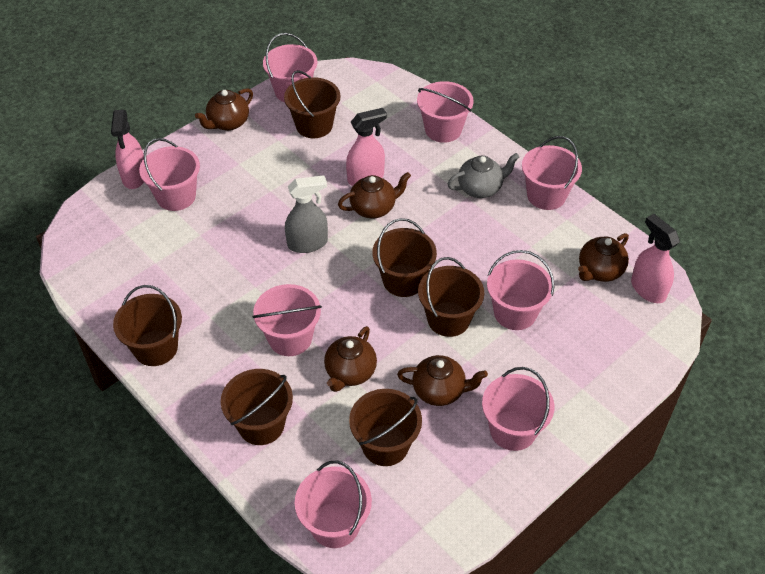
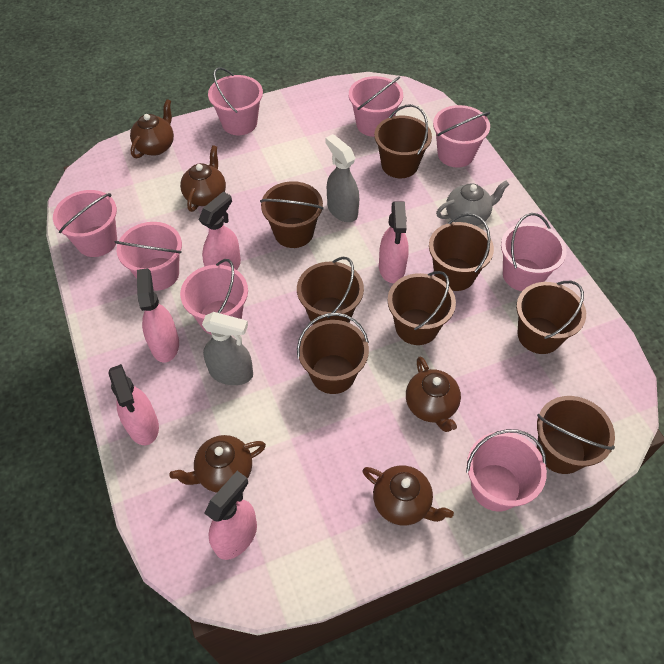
brown bucket: [113,285,182,366] [221,369,293,445] [284,70,340,138] [349,389,422,466] [372,218,437,297] [418,257,484,337] = 6 -> [260,181,324,248] [297,257,364,325] [297,313,369,394] [374,104,432,178] [388,271,456,345] [429,213,494,291] [516,281,586,354] [537,396,615,474] = 8
grey spray bottle: [285,175,328,253] = 1 -> [202,312,253,385] [325,134,359,222] = 2
pink spray bottle: [111,110,144,189] [346,108,387,186] [631,214,680,303] = 3 -> [109,364,159,445] [137,268,179,362] [199,192,241,270] [204,471,257,560] [379,202,409,283] = 5

